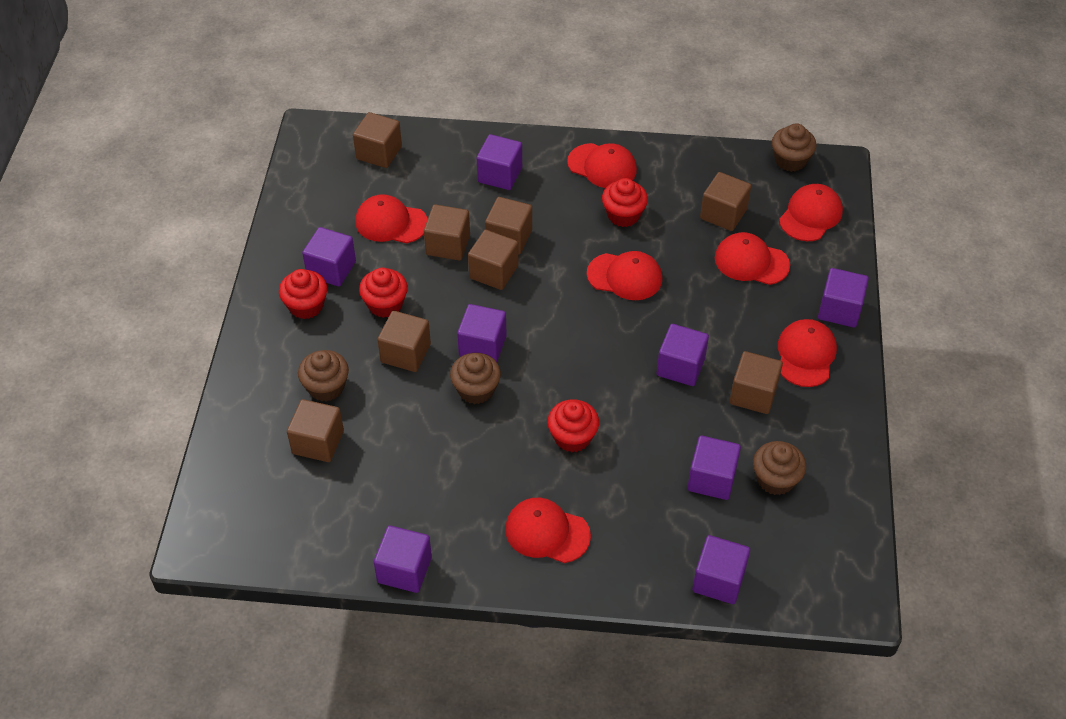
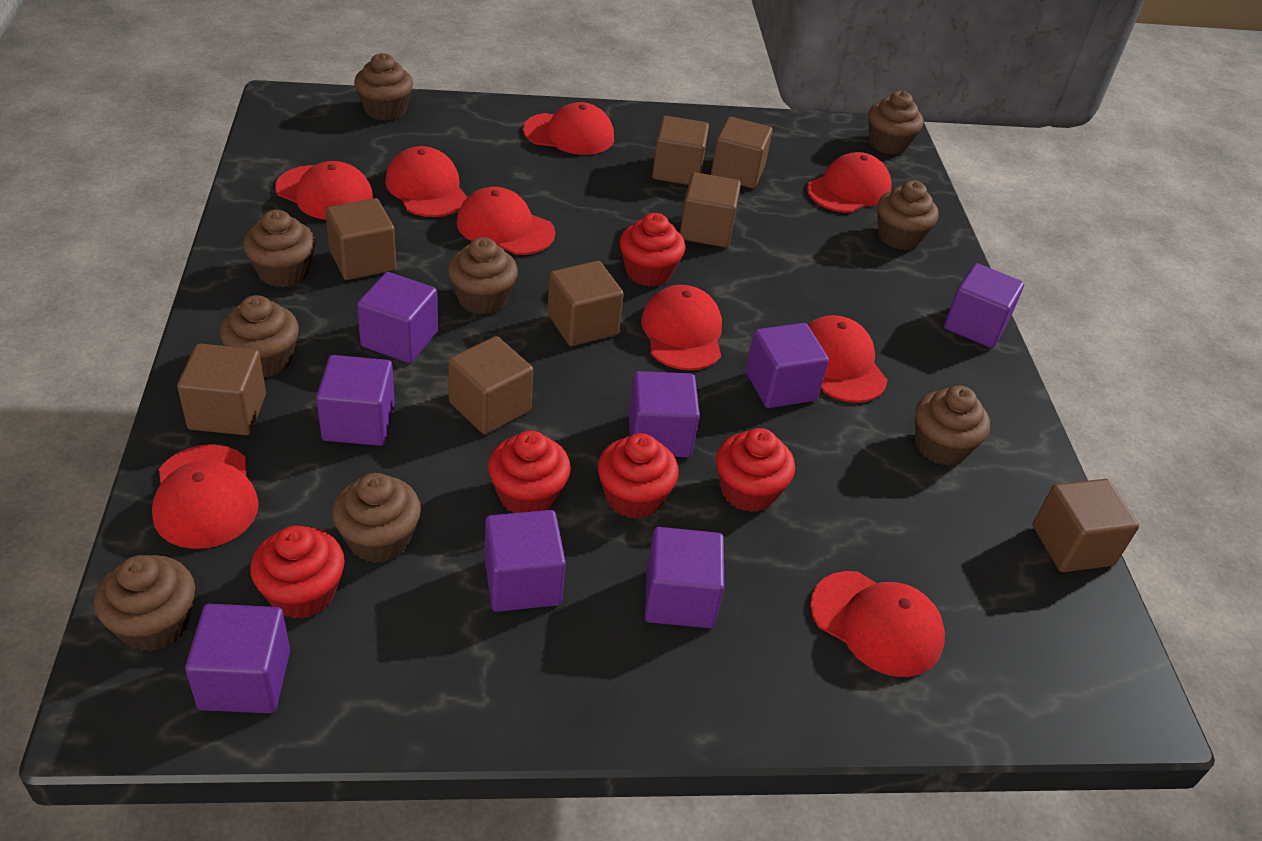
brown cupcake: [298,350,349,401] [450,353,501,404] [753,441,806,495] [772,123,817,172] = 4 -> [94,555,195,652] [220,295,299,377] [243,210,315,287] [332,473,421,563] [354,53,413,121] [448,237,518,314] [868,91,923,155] [877,181,939,250] [915,385,990,465] = 9
red cap: [355,194,428,243] [505,498,591,563] [567,143,637,188] [587,251,662,300] [715,232,790,285] [778,319,837,387] [779,184,843,241] = 7 -> [152,444,259,549] [275,161,373,220] [385,146,467,217] [457,187,555,255] [523,102,614,155] [641,285,722,370] [807,152,892,213] [808,315,887,403] [810,571,945,677] = 9
red cupcake: [279,269,327,319] [359,268,408,318] [547,399,599,452] [602,178,648,227] = 4 -> [250,526,345,619] [488,431,571,513] [598,433,679,519] [620,213,685,287] [716,428,795,512] = 5

